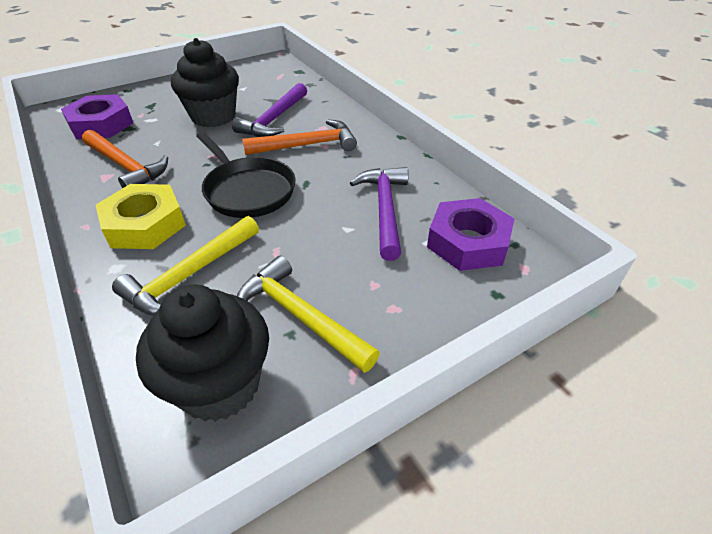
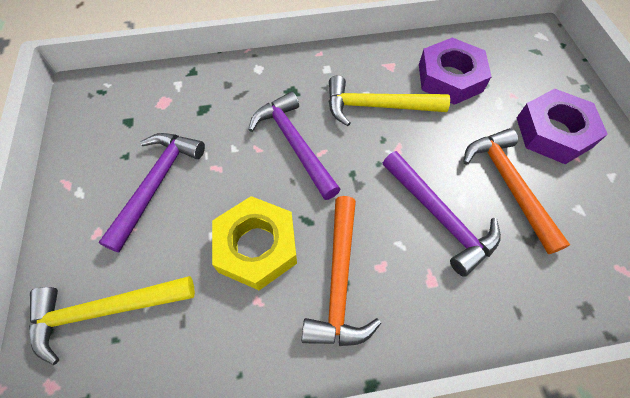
black cupcake: [136,285,269,422] [171,38,239,127] = 2 -> none = 0
black pan: [196,132,296,218] = 1 -> none = 0
purple hammer: [232,83,307,137] [350,167,408,261] = 2 -> [99,133,205,253] [249,91,341,200] [383,151,501,277] = 3

